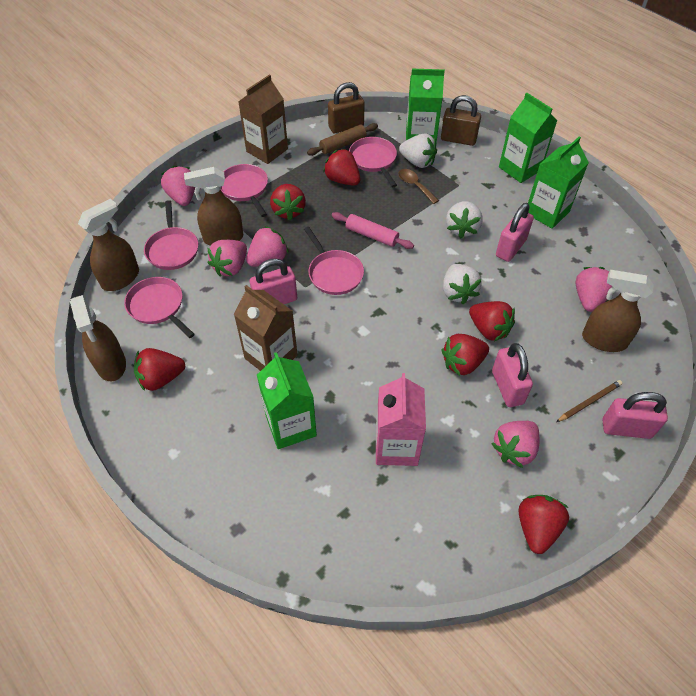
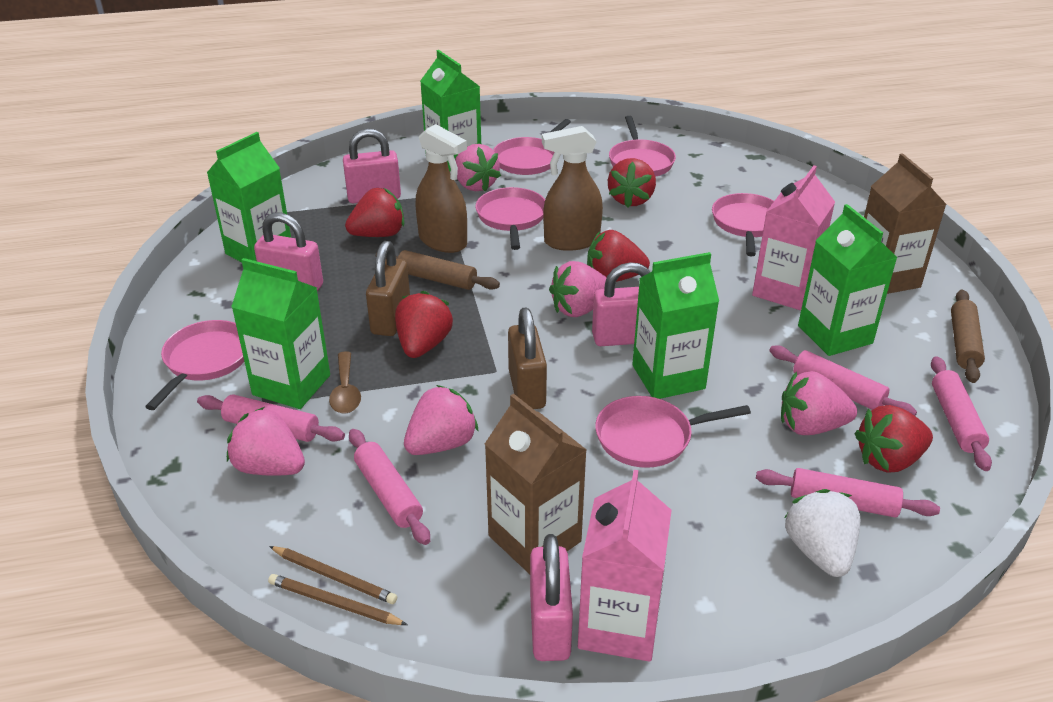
brown pencil: [556,380,622,422] = 1 -> [268,574,407,625] [269,546,397,604] = 2
brown rolling pin: [307,123,378,156] = 1 -> [376,250,500,290] [951,290,985,383] = 2
brown spray bottle: [70,295,126,381] [78,199,139,291] [184,167,243,246] [582,270,654,352] = 4 -> [416,124,467,253] [542,126,603,251] = 2
green carton: [257,352,317,449] [406,69,445,142] [499,93,558,183] [528,137,589,229] = 4 -> [207,132,291,262] [231,258,330,409] [420,50,481,171] [632,252,719,399] [798,204,897,356] = 5
pink carton: [376,373,426,466] = 1 -> [578,470,672,662] [752,166,835,310] = 2
pink pan: [124,277,195,338] [144,200,198,270] [221,164,268,217] [304,227,364,295] [349,137,397,187] = 5 -> [145,320,244,410] [475,187,545,250] [493,119,571,175] [595,396,751,468] [609,116,676,177] [712,193,774,256] = 6
pink rolling pin: [332,212,414,249] = 1 -> [197,394,345,442] [349,429,430,545] [756,468,940,517] [769,345,917,416] [931,356,992,471] = 5
red strawberry: [134,348,185,391] [270,184,306,221] [323,149,360,186] [442,334,489,376] [469,301,515,341] [519,495,569,554] = 6 -> [345,188,404,237] [395,291,453,358] [587,230,650,282] [608,158,656,208] [854,405,933,473] = 5
white strawberry: [399,133,437,168] [443,264,482,304] [446,201,483,238] = 3 -> [784,489,860,577] = 1

